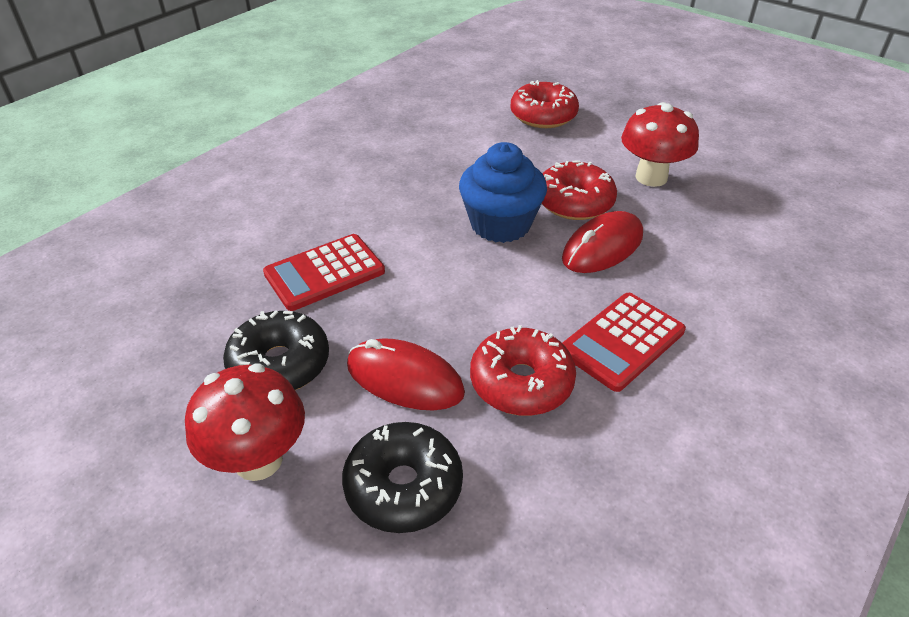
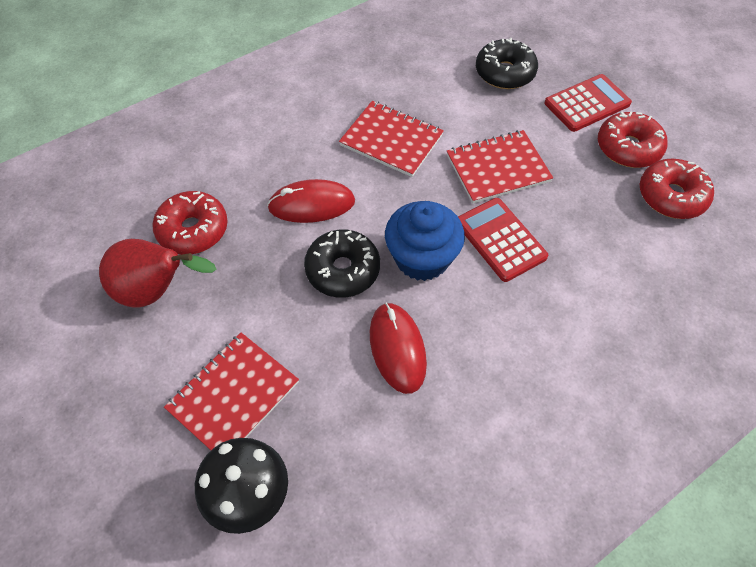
black mushroom: none = 0 -> [195,438,288,534] = 1
red mushroom: [185,364,305,481] [621,102,699,187] = 2 -> none = 0
red notebook: none = 0 -> [164,333,299,450] [339,101,444,177] [447,130,553,203] = 3
red pear: none = 0 -> [99,239,216,308] = 1

